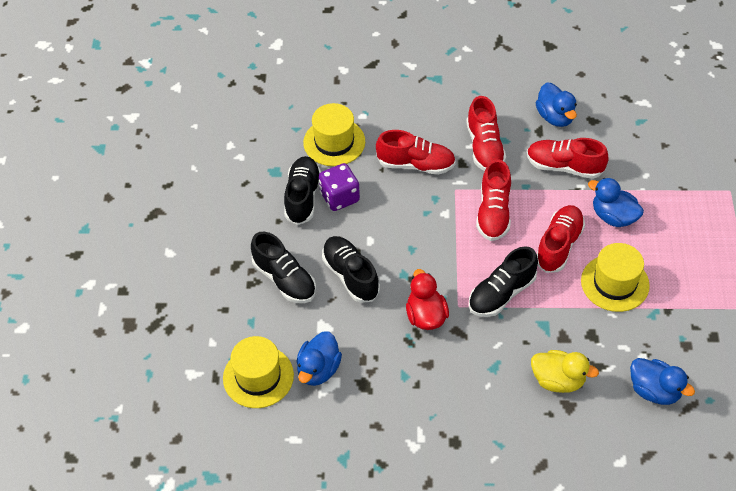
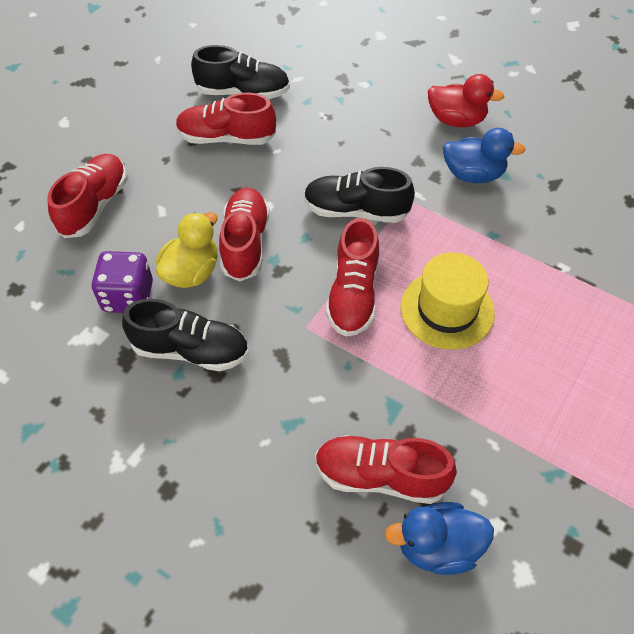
black shoe: [251,231,316,303] [284,156,321,225] [322,236,380,303] [469,246,538,317] = 4 -> [122,299,249,371] [191,45,290,99] [304,167,415,223] = 3
blue duck: [296,331,342,386] [536,82,577,127] [588,178,644,227] [630,358,695,405] = 4 -> [385,502,494,575] [443,128,526,183] = 2
yellow hat: [223,336,294,408] [303,103,365,166] [581,243,650,312] = 3 -> [400,252,495,350] = 1

